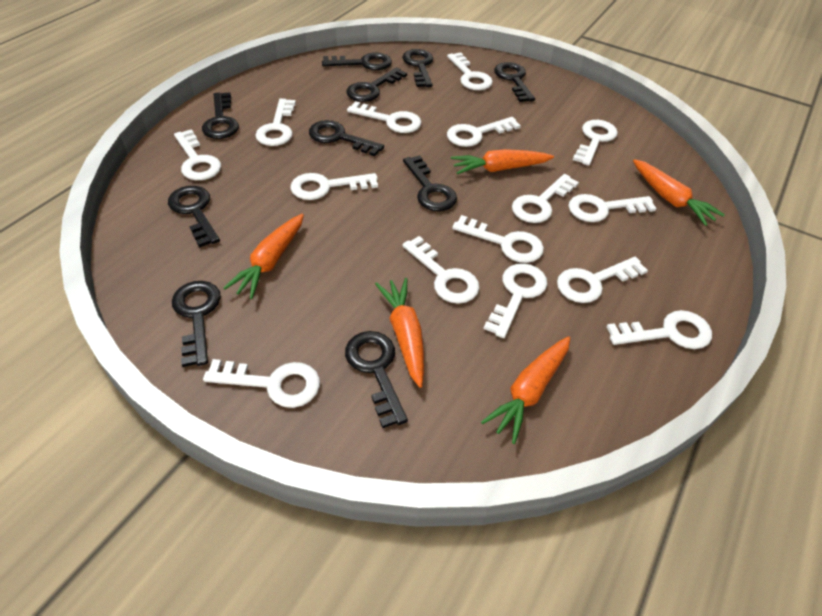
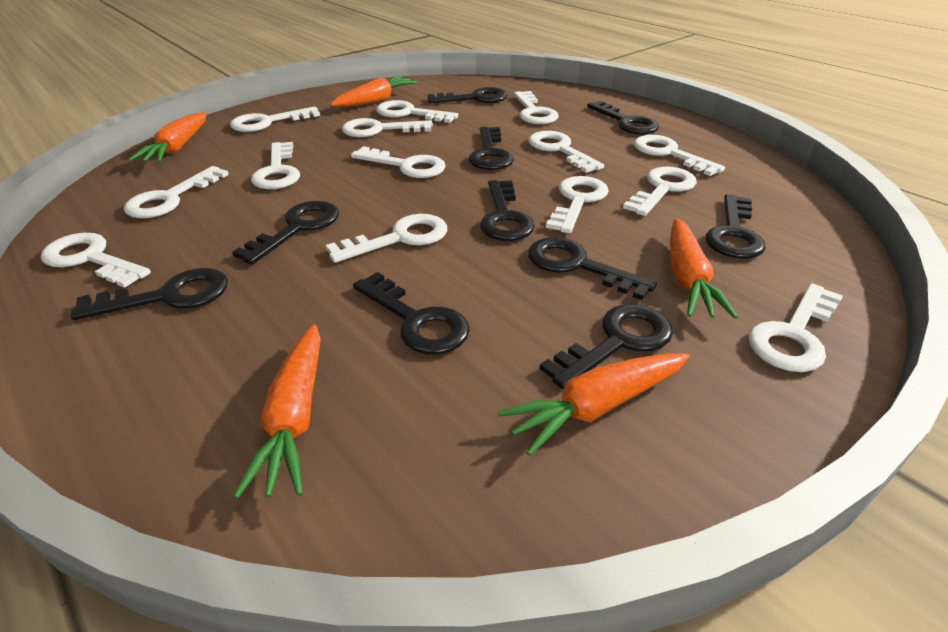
white key: [174,129,221,180] [203,359,320,408] [255,99,296,146] [291,173,378,200] [347,101,422,133] [402,236,480,304] [447,52,493,90] [447,117,521,147] [452,215,544,263] [483,263,547,338] [512,174,579,223] [557,257,648,303] [568,194,657,222] [573,120,618,166] [607,310,712,349] = 15 -> [41,233,151,288] [124,166,229,218] [230,106,320,132] [251,142,300,189] [326,214,447,263] [342,118,433,137] [351,146,446,178] [376,100,458,123] [514,91,559,124] [529,131,604,173] [546,176,609,233] [623,167,697,216] [634,135,725,176] [749,283,843,372] = 14

